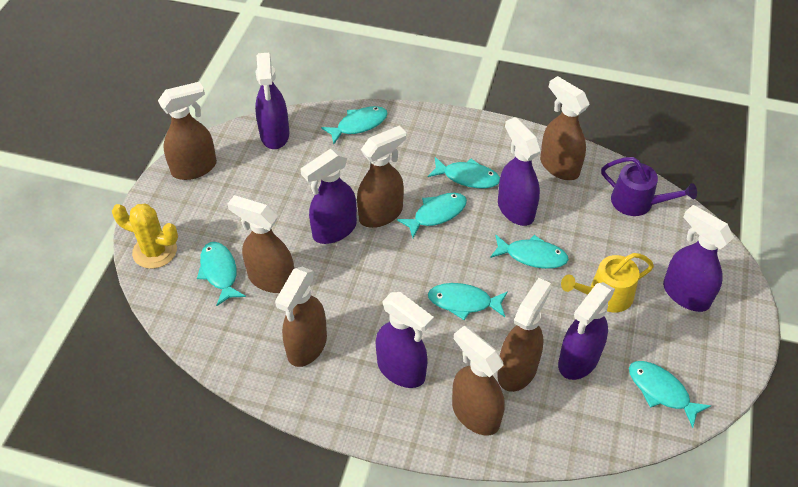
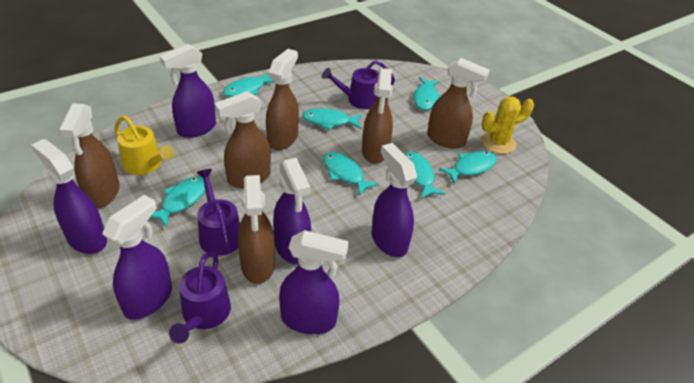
brown spray bottle: [158,81,217,180] [227,195,294,293] [275,267,327,367] [357,125,406,228] [452,326,504,436] [497,278,552,392] [540,76,590,180] = 7 -> [59,103,120,208] [215,91,271,188] [238,175,275,284] [266,49,299,150] [362,68,393,164] [427,58,490,149] = 6
purple watering can: [601,157,697,216] = 1 -> [169,252,231,344] [196,169,240,255] [322,60,395,109] = 3

